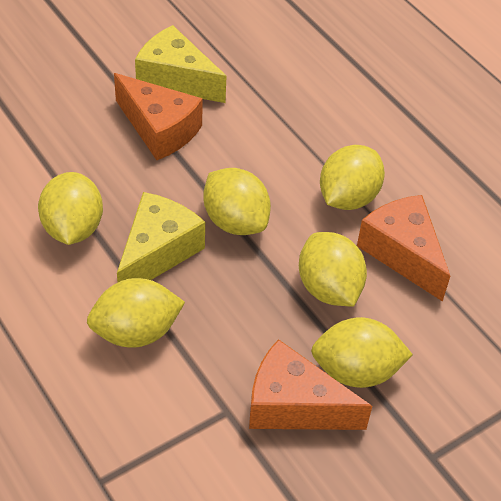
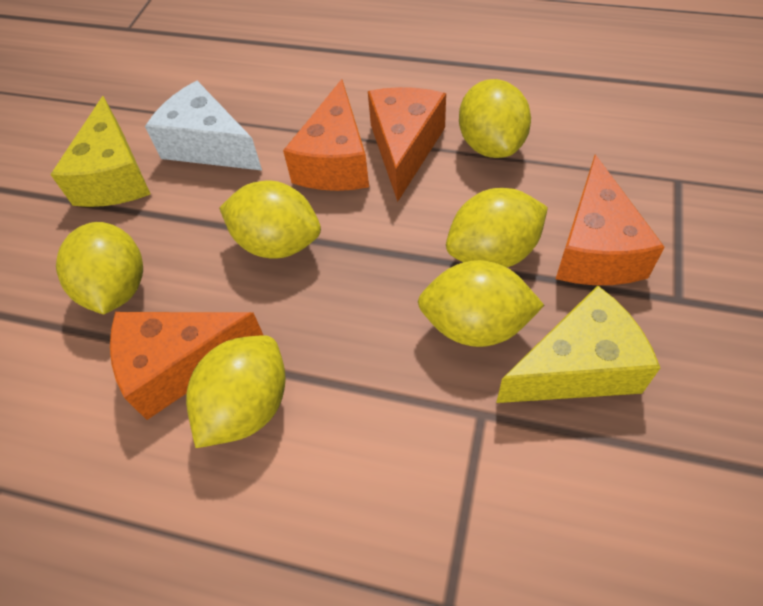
orange cheese: [114,73,203,160] [249,339,372,430] [357,195,450,302] = 3 -> [110,312,263,420] [283,79,369,191] [368,87,446,202] [556,155,665,285] = 4
white cheese: none = 0 -> [145,81,262,171] = 1

